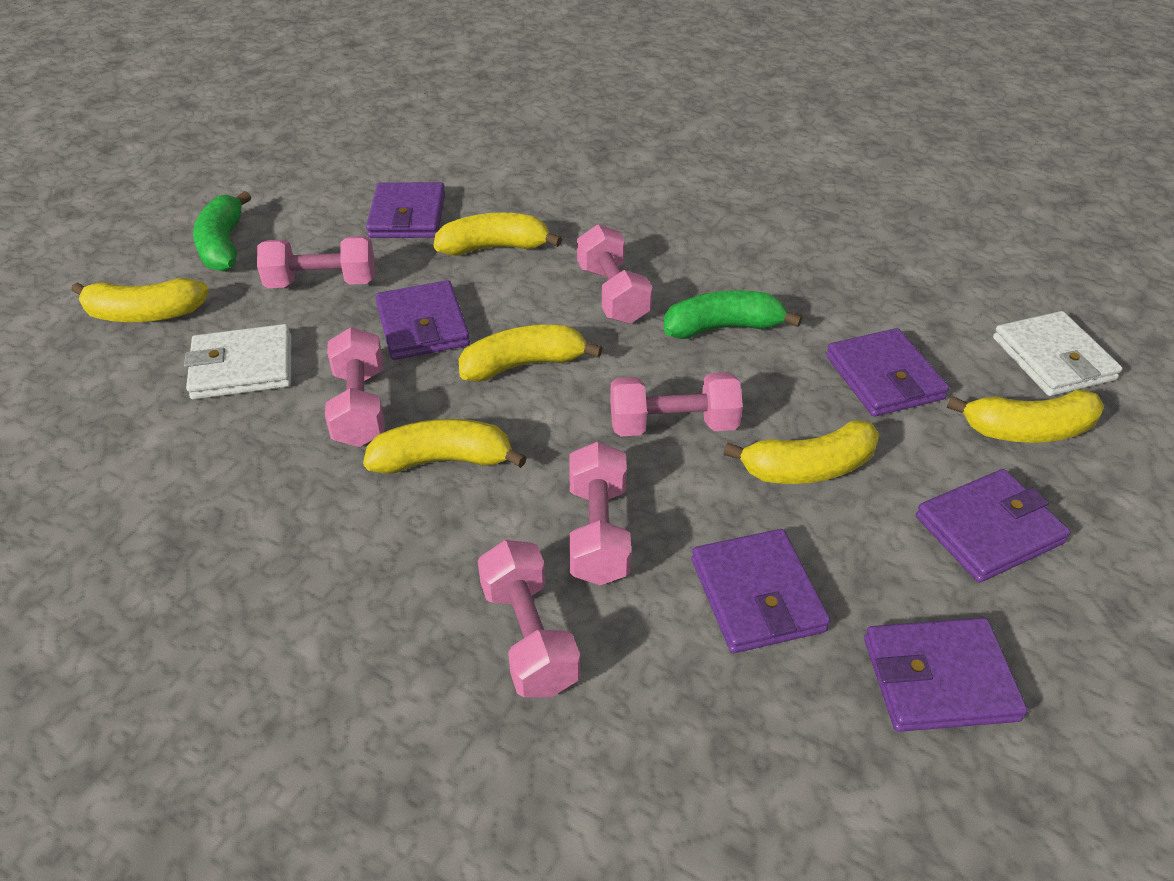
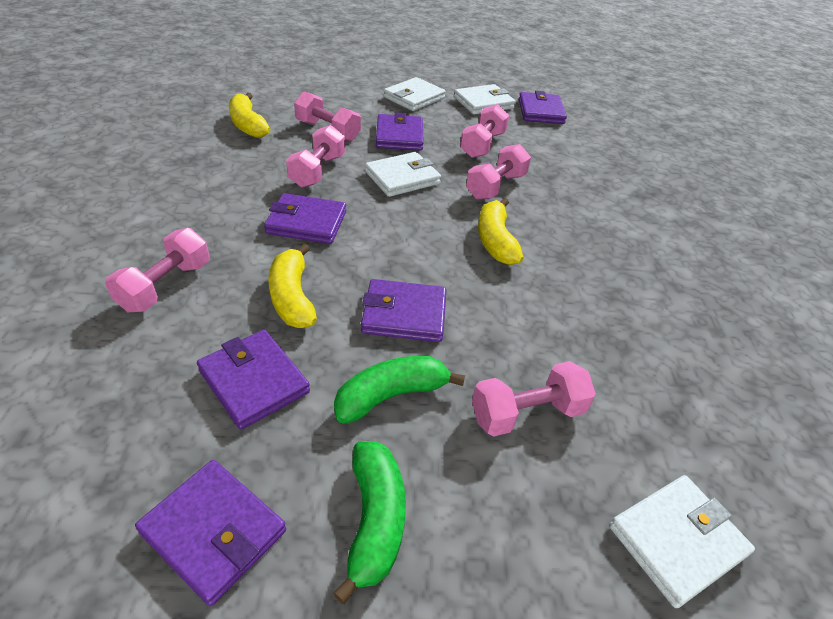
white wallet: [184,324,291,399] [993,311,1123,396] = 2 -> [365,152,441,197] [384,77,446,111] [454,84,516,115] [609,475,755,608] = 4
yellow banana: [71,278,209,322] [363,419,527,474] [434,213,562,255] [459,325,602,382] [724,420,879,484] [947,390,1104,443] = 6 -> [229,93,270,138] [268,243,317,328] [478,198,523,265] = 3

